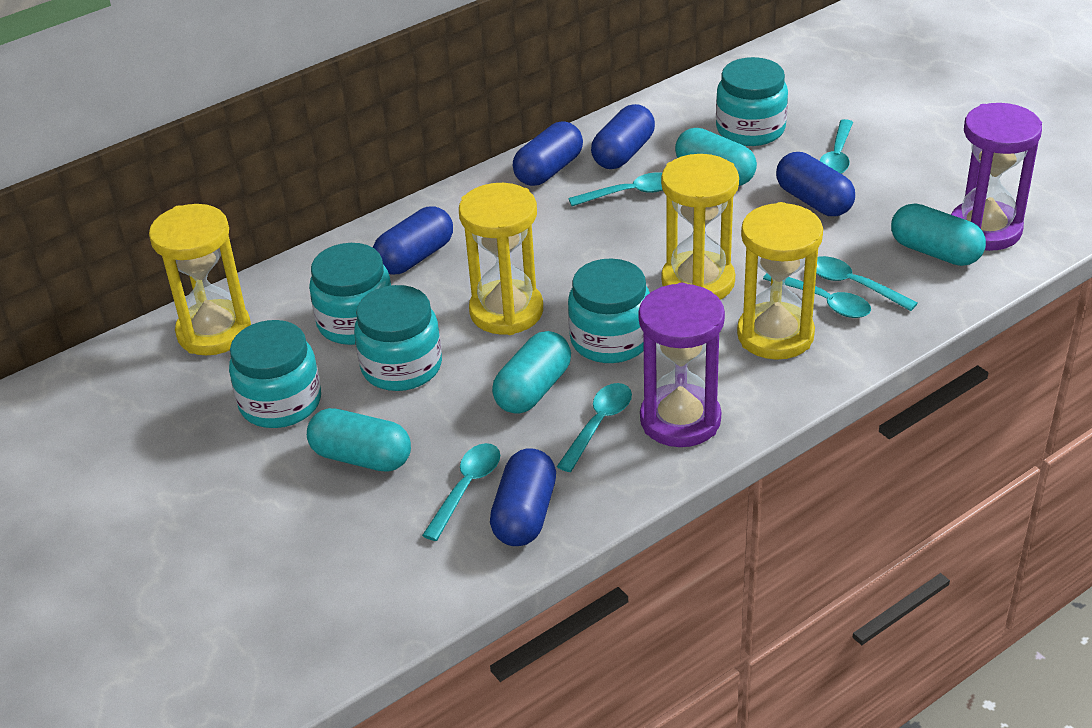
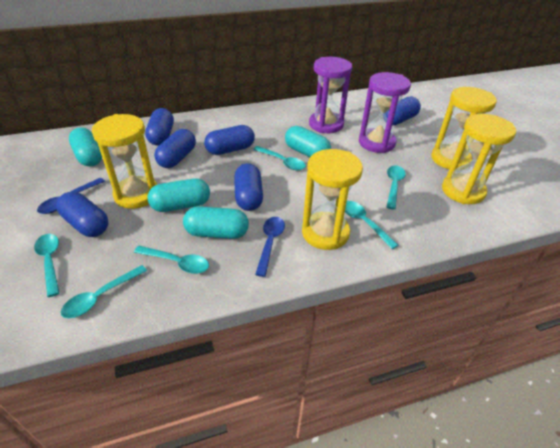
blue capsule: [373,207,453,274] [490,449,556,546] [513,122,583,186] [591,104,655,169] [776,152,855,216] = 5 -> [56,192,108,237] [145,108,174,146] [154,129,196,168] [204,125,255,155] [234,163,263,211] [386,96,421,125] = 6
blue spoon: none = 0 -> [37,178,105,214] [255,217,285,277] = 2
turquoise jar: [229,320,321,428] [309,243,392,345] [354,285,442,391] [568,258,650,363] [716,57,788,146] = 5 -> none = 0

